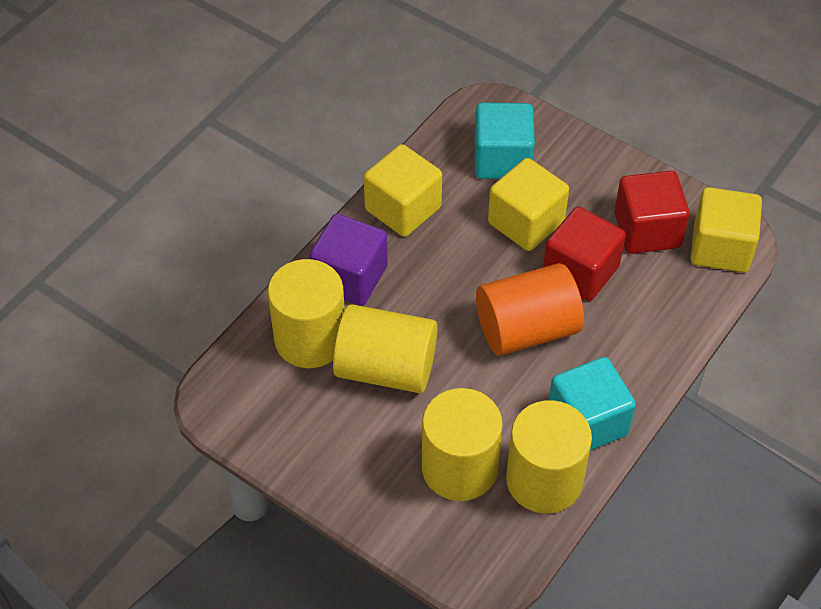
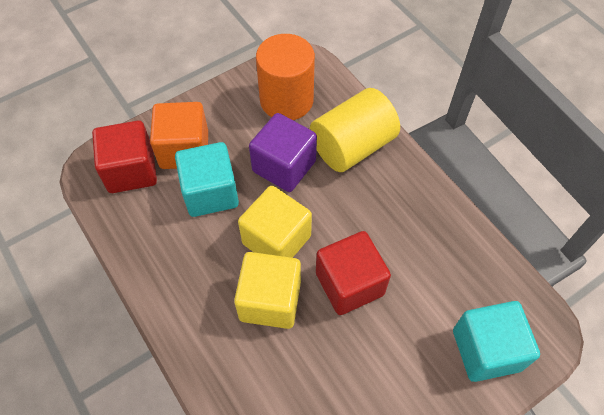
orange cube: none = 0 -> [150,102,208,169] = 1
yellow cube: [364,144,442,237] [488,158,569,251] [690,187,762,272] = 3 -> [234,252,301,329] [238,186,312,258] = 2
yellow cylinder: [268,259,345,368] [333,304,437,393] [422,388,503,501] [506,400,592,514] = 4 -> [310,88,400,172] = 1

